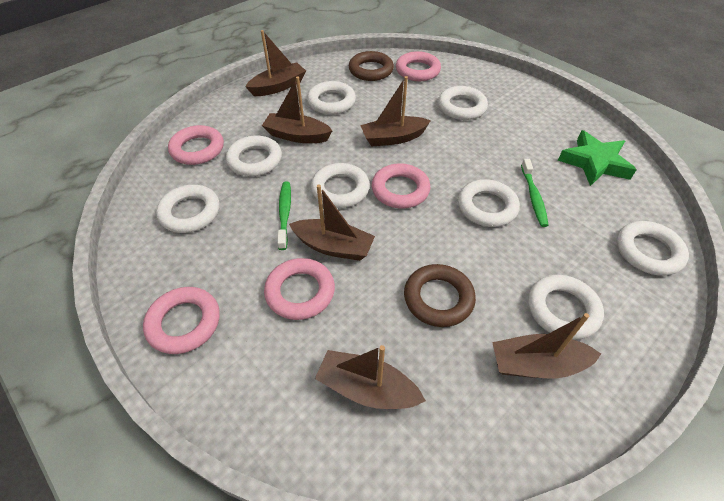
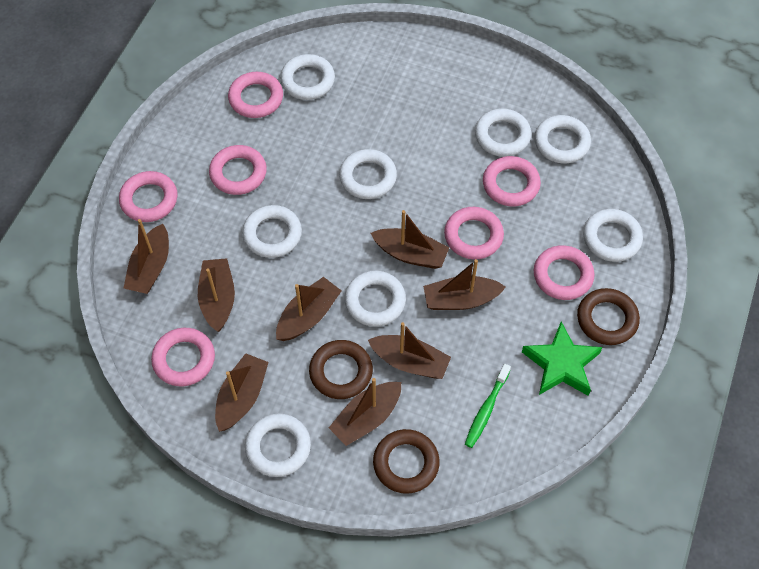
brown boat: [245,30,306,96] [262,77,333,143] [289,185,375,261] [315,345,426,409] [360,76,431,146] [492,313,601,379] = 6 -> [124,219,169,294] [198,258,235,332] [215,353,269,432] [276,277,341,341] [329,378,401,446] [368,322,451,379] [371,210,450,269] [423,259,506,310] = 8
brown ring: [349,51,394,81] [404,264,476,327] = 2 -> [309,340,373,399] [373,429,440,494] [577,288,640,345] = 3
green toothbrush: [277,181,291,250] [521,159,549,227] = 2 -> [465,364,511,448] = 1
pink ring: [143,287,220,354] [168,125,224,165] [264,258,335,320] [372,163,430,208] [396,51,441,81] = 5 -> [119,171,177,222] [151,328,215,386] [209,145,267,195] [228,72,283,118] [444,207,504,259] [483,156,541,206] [534,245,595,300] = 7

